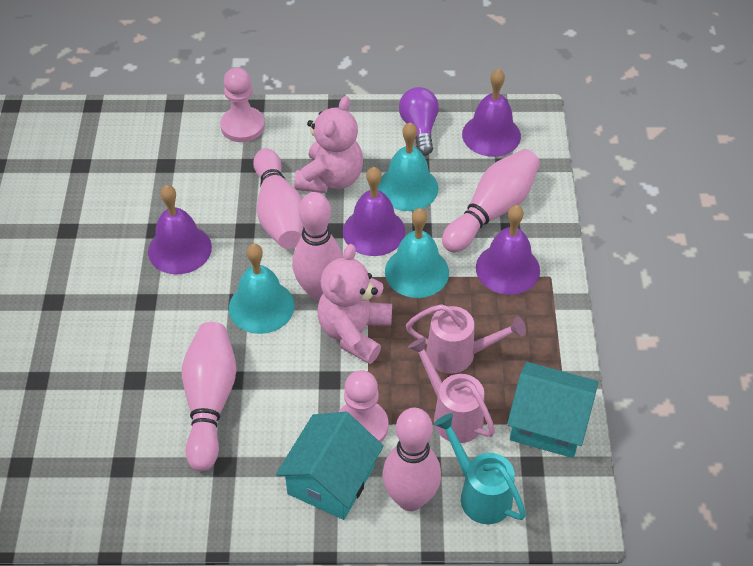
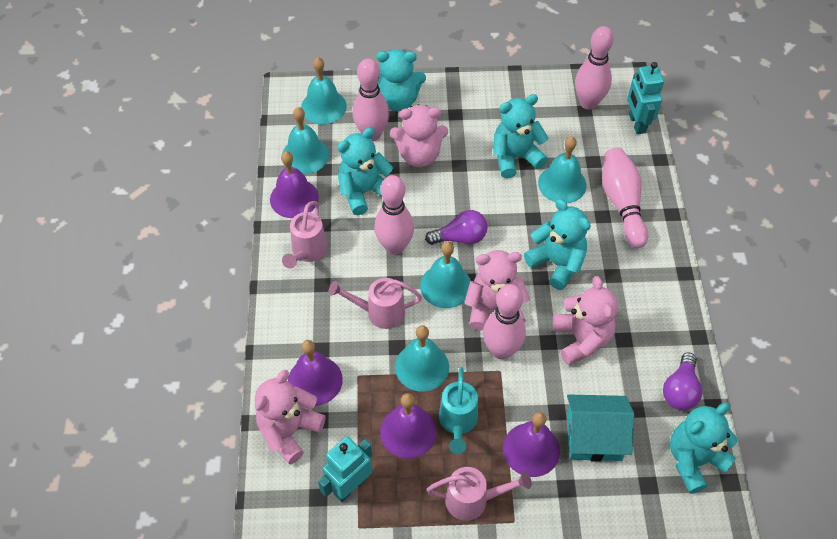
pink pawn: [220,67,265,142] [339,370,388,443] = 2 -> none = 0
pink teddy bear: [294,96,363,193] [317,244,392,364] = 2 -> [255,370,326,465] [390,104,448,167] [464,250,530,331] [553,276,618,366] = 4
pink watering can: [406,304,526,374] [408,337,495,443] = 2 -> [282,201,328,269] [329,278,422,329] [427,467,532,521] = 3
purple light bulb: [399,87,439,156] = 1 -> [425,210,488,245] [663,352,703,410] = 2
turquoise bell: [229,244,295,334] [378,123,438,211] [385,208,449,298] = 3 -> [282,107,329,174] [301,57,347,125] [395,325,449,392] [420,242,471,308] [538,136,586,203] = 5
turquoise house: [276,412,384,520] [507,362,598,458] = 2 -> [567,394,634,462] = 1
turquoise robot: none = 0 -> [318,436,372,502] [627,62,664,134] = 2
turquoise teddy bear: none = 0 -> [337,128,393,215] [377,49,426,111] [493,94,549,178] [524,199,591,290] [670,403,738,494] = 5

